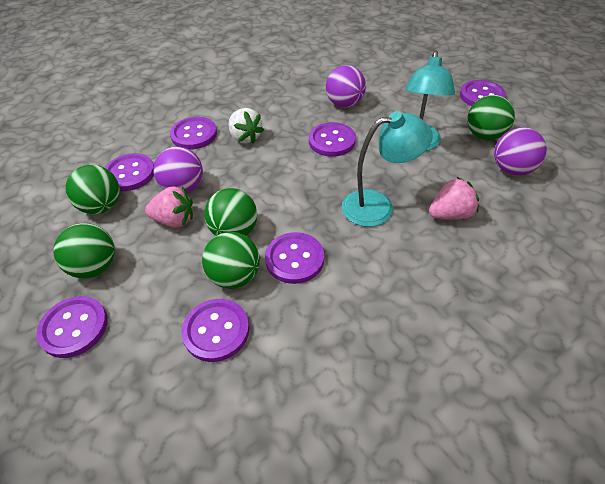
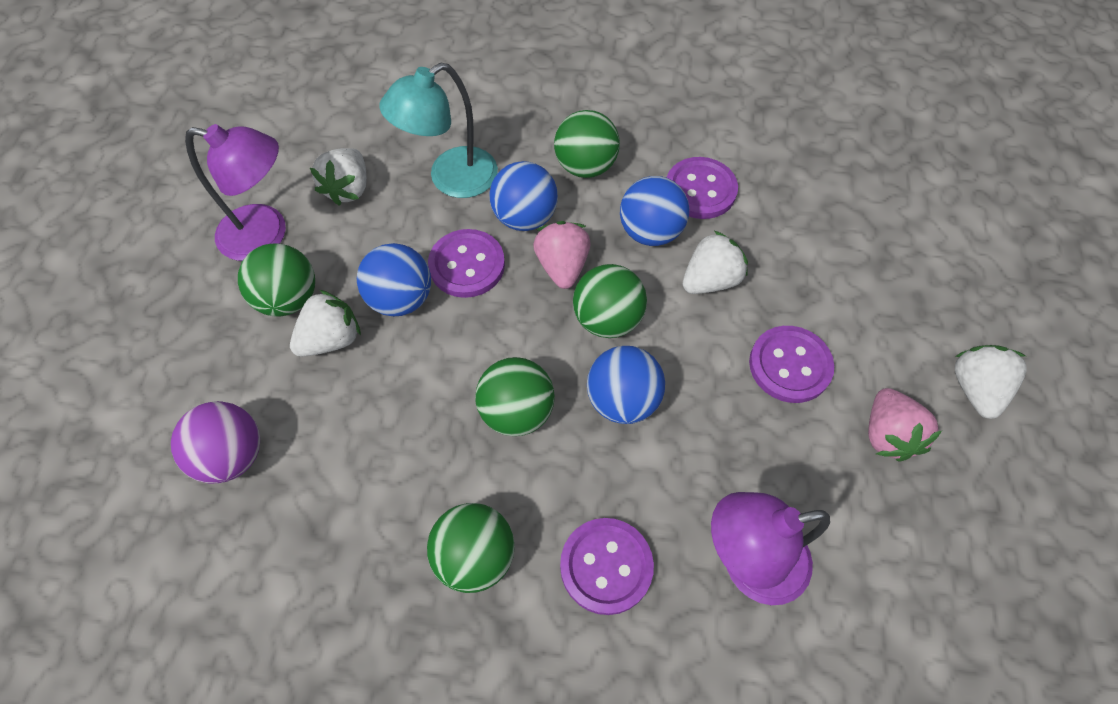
blue ball: none = 0 -> [357,243,431,316] [490,161,558,231] [587,346,665,424] [620,176,689,246] = 4
purple ball: [153,146,203,193] [326,65,366,108] [494,127,547,176] = 3 -> [171,401,260,484] = 1
purple button: [36,296,108,358] [105,153,154,191] [170,117,217,150] [182,299,249,362] [265,232,324,284] [309,122,356,157] [460,80,506,106] = 7 -> [428,229,505,298] [560,518,654,615] [667,157,738,219] [749,326,834,403] = 4
purple lamp: none = 0 -> [185,124,286,261] [711,492,830,605] = 2
turquoise lamp: [342,111,433,227] [405,51,455,151] = 2 -> [379,63,498,198] = 1
white strawberry: [229,108,264,144] = 1 -> [290,290,361,357] [310,148,367,206] [682,231,748,294] [955,345,1027,419] = 4

